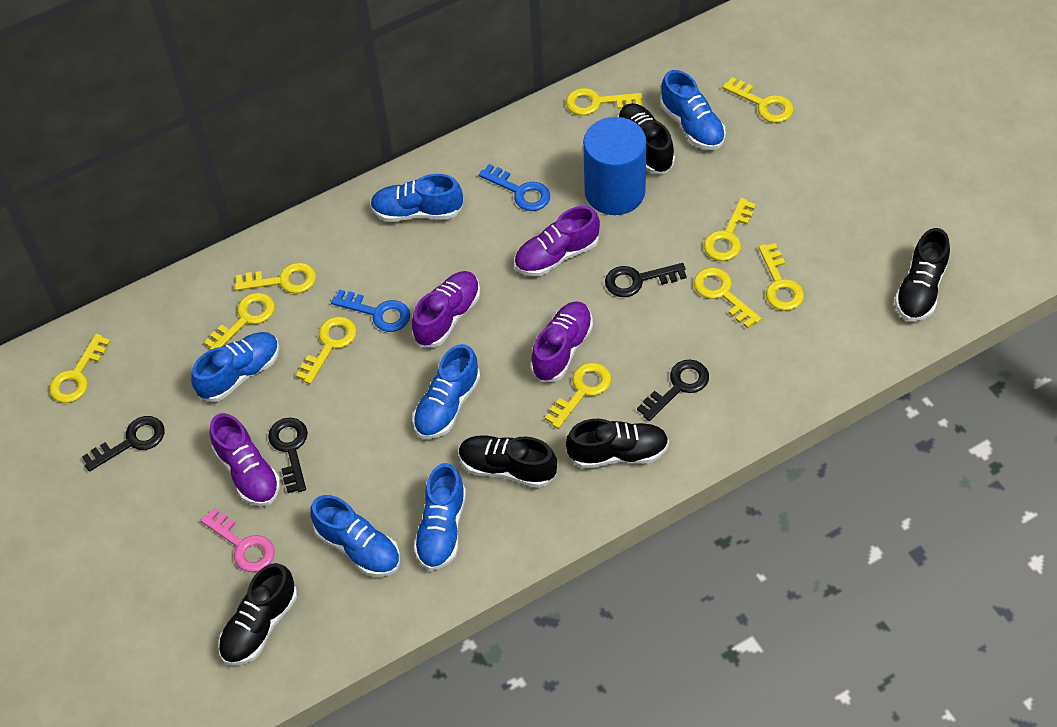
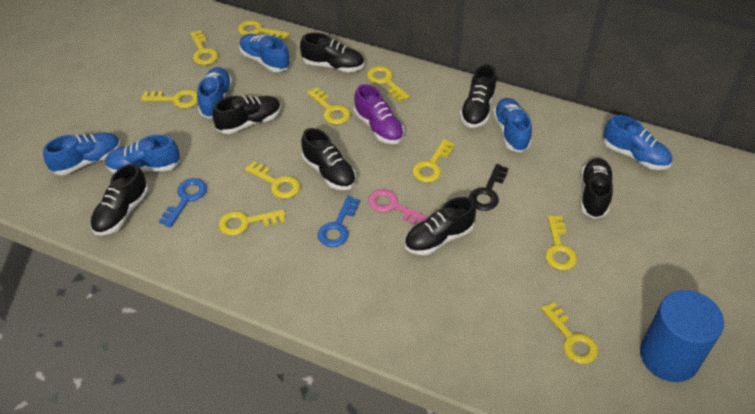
black key: [82,416,165,472] [268,418,308,493] [605,263,687,297] [637,359,709,421] = 4 -> [469,164,508,211] = 1
black shoe: [218,563,297,665] [459,435,557,488] [566,419,669,469] [618,103,675,174] [895,228,950,322] = 5 -> [90,164,148,236] [212,96,281,134] [300,33,364,72] [301,128,356,190] [404,197,476,255] [460,65,496,128] [580,158,613,219] = 7
purple shoe: [210,413,280,506] [412,271,480,347] [514,206,600,276] [530,301,593,382] = 4 -> [354,84,404,144] = 1

